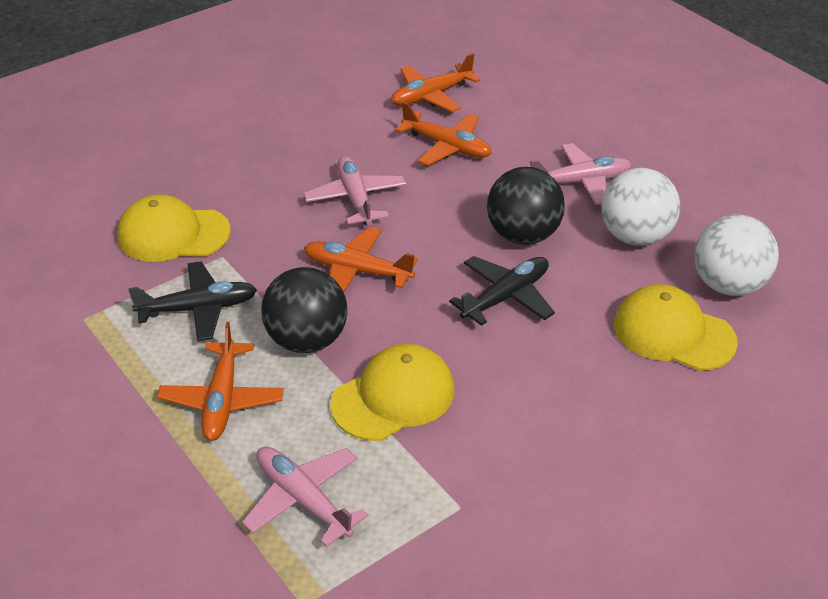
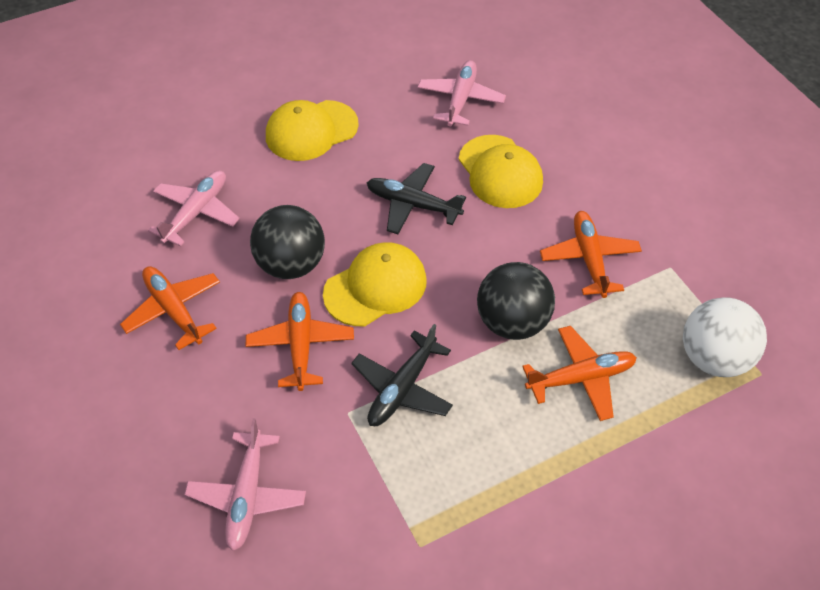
white ball: [601,168,680,246] [694,214,779,296] = 2 -> [683,297,767,377] = 1

